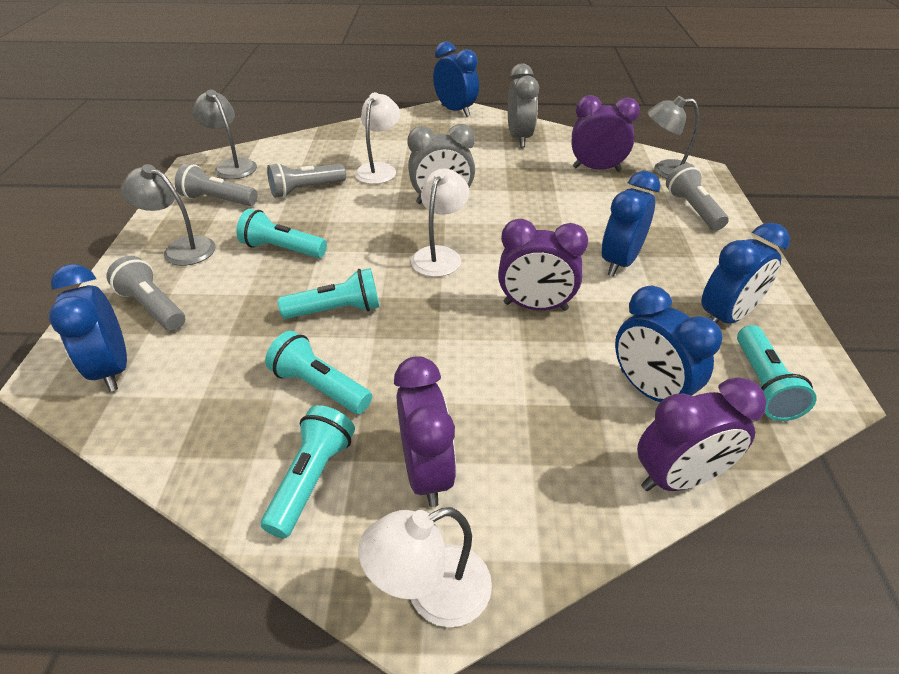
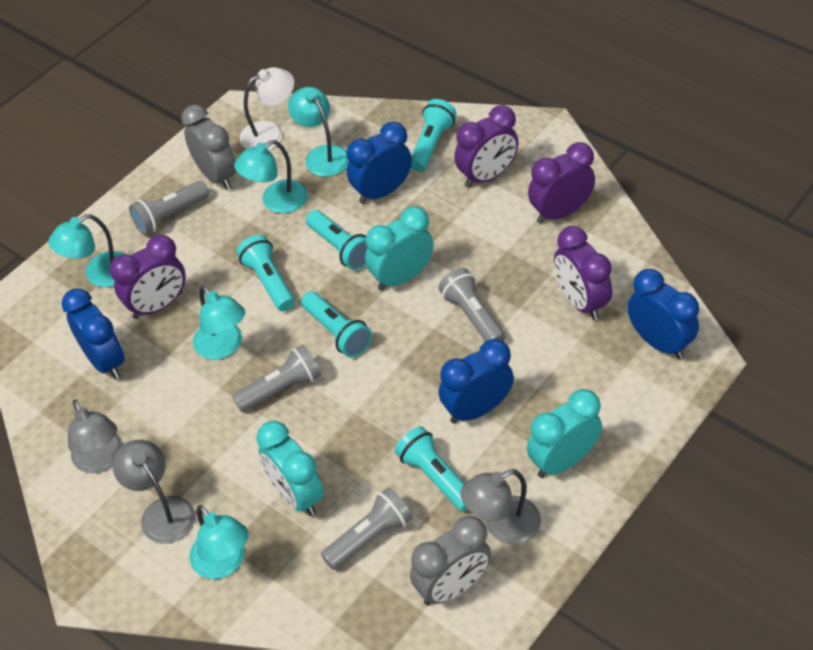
blue clock: [49,264,127,392] [433,42,479,117] [601,171,661,277] [615,286,723,402] [701,223,790,324] = 5 -> [62,288,125,379] [347,122,412,204] [439,339,514,424] [627,269,699,359] = 4
turquoise clock: none = 0 -> [256,421,324,516] [365,206,434,291] [527,389,602,478] = 3
turquoise lamp: none = 0 -> [48,214,126,287] [189,505,249,579] [193,286,245,360] [234,140,308,213] [288,87,349,177] = 5
white lamp: [355,92,400,184] [358,507,492,627] [411,169,470,277] = 3 -> [240,67,294,150] = 1

